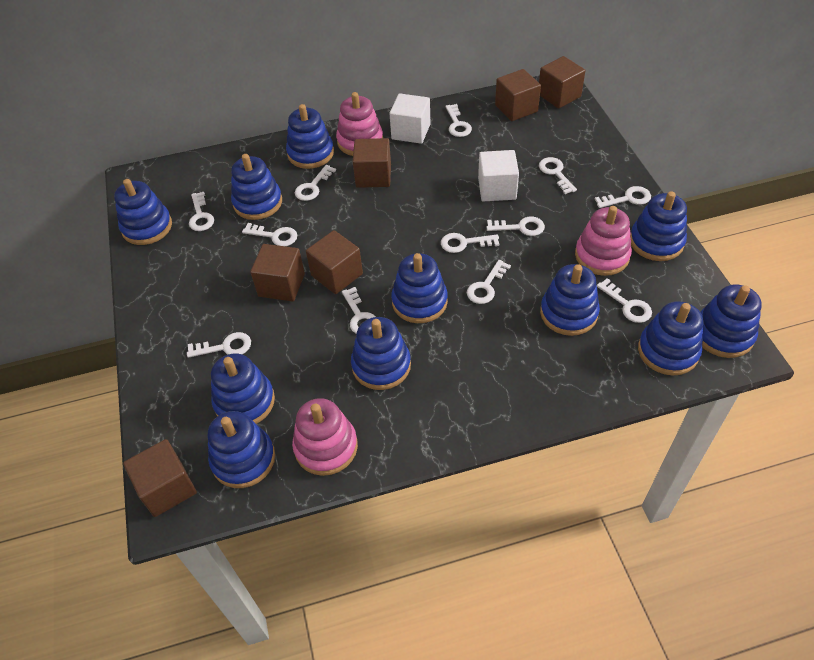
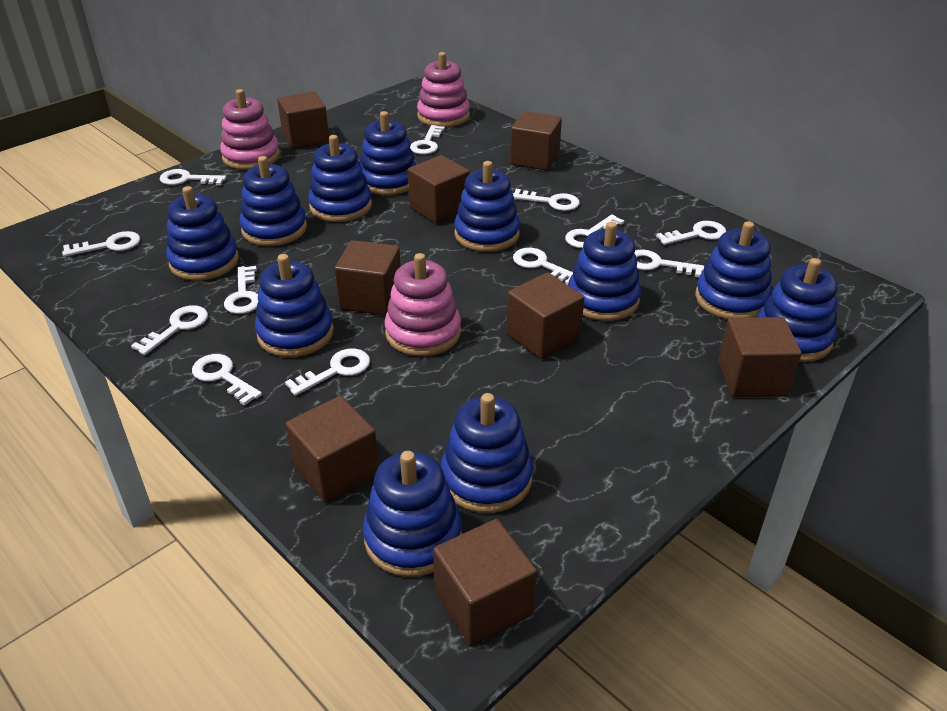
brown cube: [123,439,197,517] [250,244,305,301] [306,230,363,294] [352,138,391,188] [495,69,541,121] [539,56,586,108] = 6 -> [277,92,329,149] [285,396,379,503] [335,240,401,315] [407,155,470,224] [433,519,537,646] [507,272,584,359] [510,111,562,171] [718,317,801,397] = 8
white cube: [389,93,430,144] [478,150,519,202] = 2 -> none = 0

